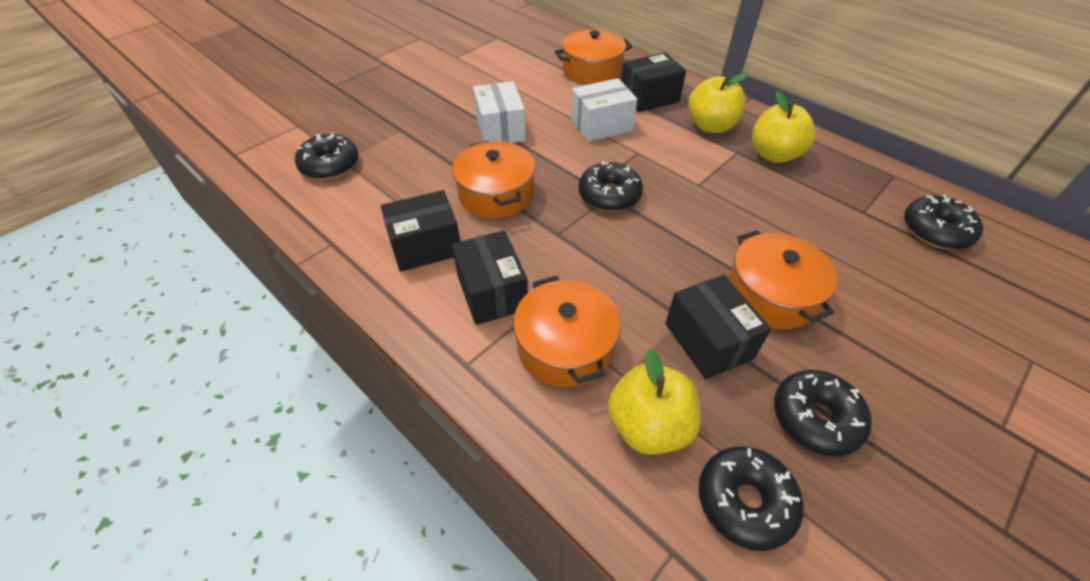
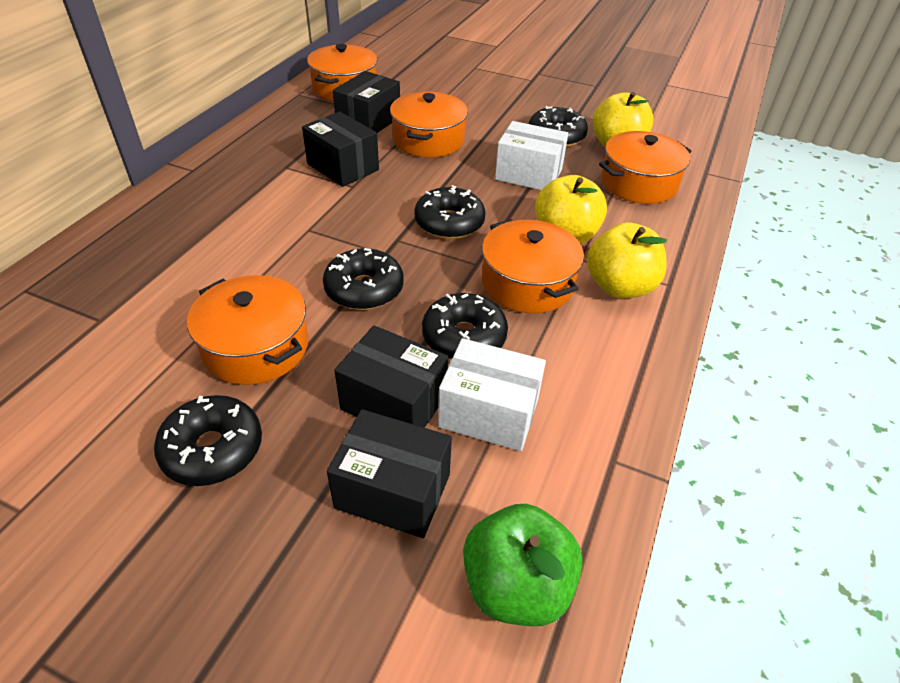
green apple: none = 0 -> [463,504,583,626] = 1
orange pot: [452,140,535,218] [513,276,621,387] [555,29,632,85] [728,230,837,330] = 4 -> [187,275,308,385] [307,44,377,101] [390,92,468,157] [482,219,584,313] [599,131,691,204] = 5

